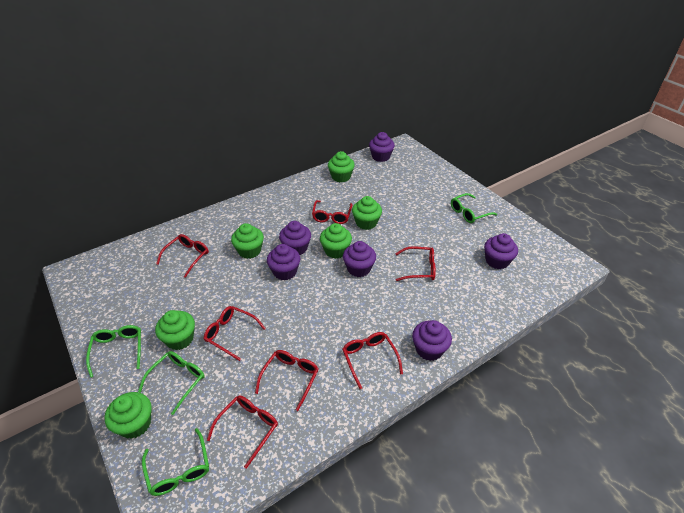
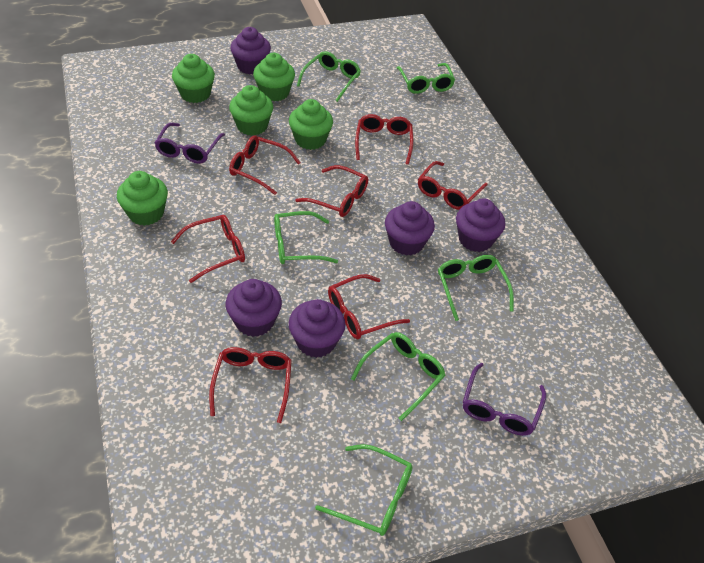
green cupcake: [104,392,152,439] [155,310,195,350] [231,223,264,259] [320,223,352,259] [328,151,355,183] [352,196,382,230] = 6 -> [117,171,168,226] [172,54,215,103] [229,85,273,136] [253,53,295,101] [289,99,333,150] = 5
green glasses: [86,325,141,378] [138,351,205,415] [142,428,209,496] [451,193,497,223] = 4 -> [274,211,338,264] [297,51,361,102] [315,444,413,536] [351,332,445,421] [396,63,455,94] [438,255,514,321] = 6
purple cupcake: [267,244,300,280] [279,221,311,255] [343,241,376,277] [369,132,395,162] [412,320,452,361] [484,233,518,269] = 6 -> [226,279,282,337] [230,27,271,74] [289,299,346,358] [385,201,435,256] [456,198,505,252] = 5
purple glasses: none = 0 -> [155,123,225,164] [463,363,546,436] = 2

